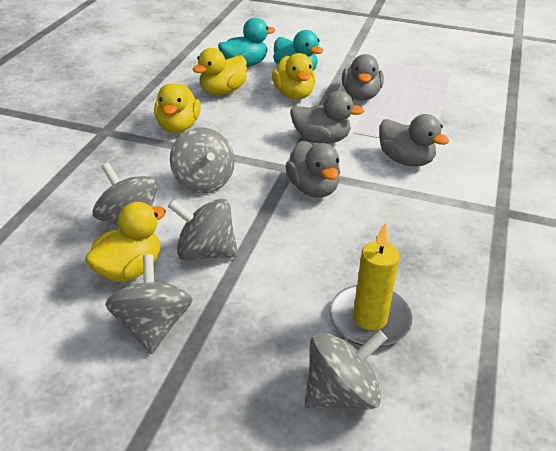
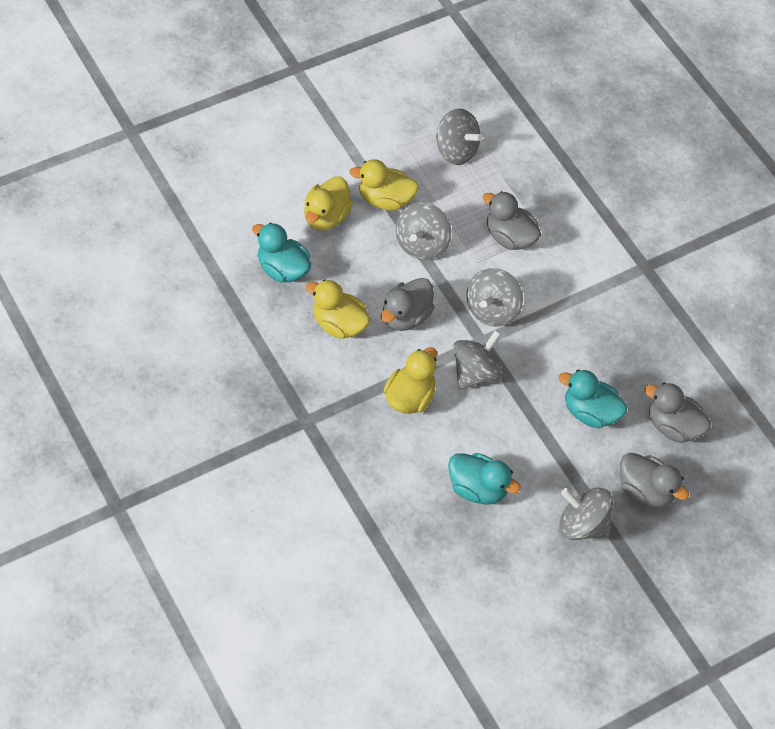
turquoise duck: [218,18,275,67] [273,30,323,70] = 2 -> [252,223,311,283] [448,453,521,505] [559,369,627,429] = 3
yellow candle: [329,222,412,347] = 1 -> none = 0

